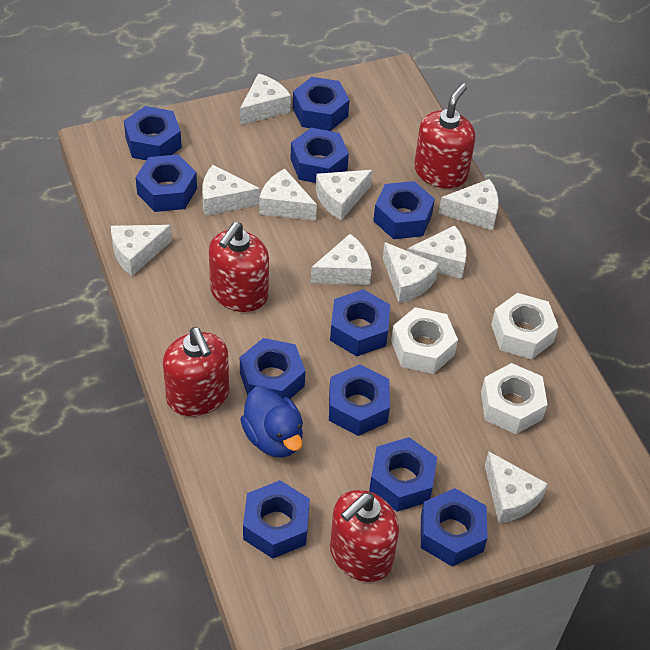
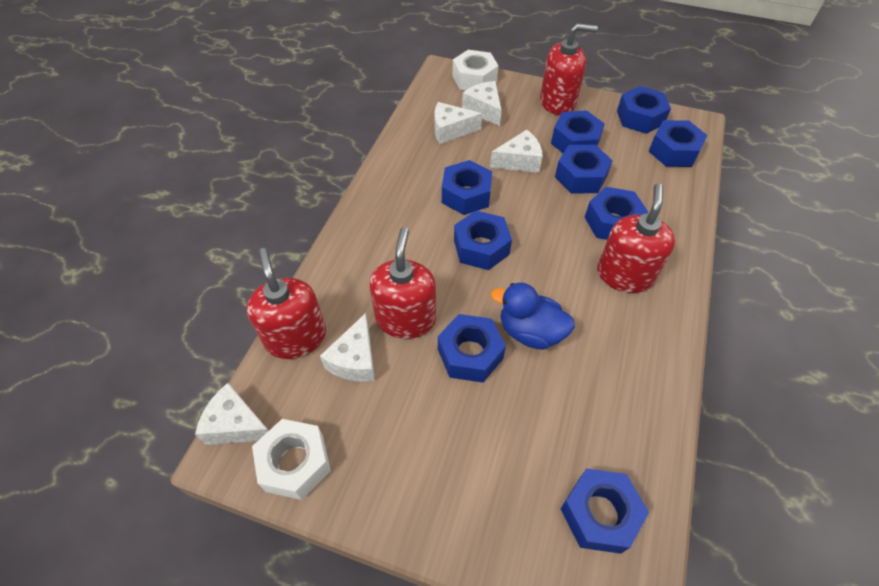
blue nut: [124,106,182,160] [135,154,197,212] [240,338,305,399] [243,480,310,559] [290,128,349,183] [293,77,349,131] [329,364,390,436] [330,289,390,356] [369,437,437,512] [373,181,435,239] [421,488,488,567] = 11 -> [438,314,506,383] [442,160,492,215] [454,210,512,270] [551,110,605,153] [555,145,613,194] [561,469,649,554] [585,187,648,240] [617,86,671,134] [649,120,708,167] = 9
white cheese: [111,225,172,276] [202,165,260,216] [240,73,291,125] [259,169,317,221] [311,234,372,285] [316,170,373,220] [383,242,439,303] [407,225,467,279] [438,179,499,230] [485,451,548,524] = 10 -> [195,383,269,445] [320,313,375,382] [434,102,482,144] [462,81,502,126] [490,130,543,173] = 5
white nut: [391,307,458,374] [481,363,548,434] [491,293,558,359] = 3 -> [252,419,331,500] [453,50,499,90] = 2

